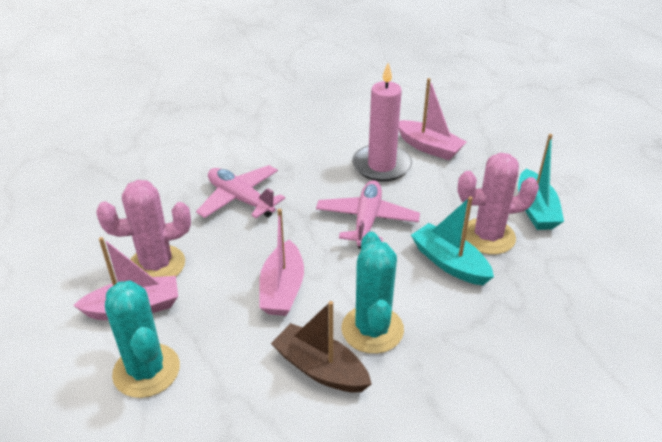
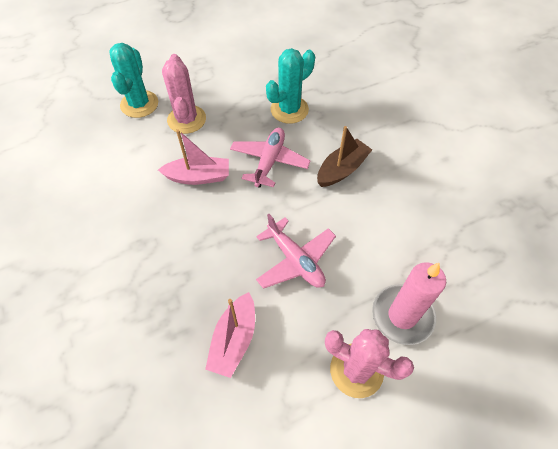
pink boat: [73,237,178,320] [259,209,304,316] [399,78,466,160] = 3 -> [158,129,229,185] [205,292,255,378] = 2
turquoise boat: [411,196,494,285] [518,134,564,230] = 2 -> none = 0

